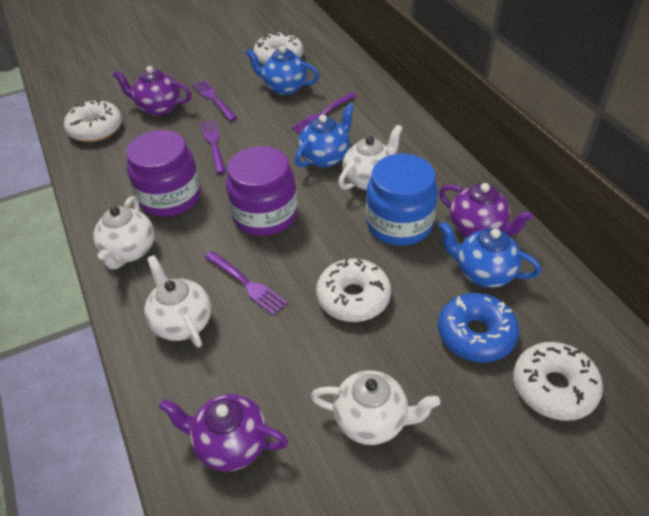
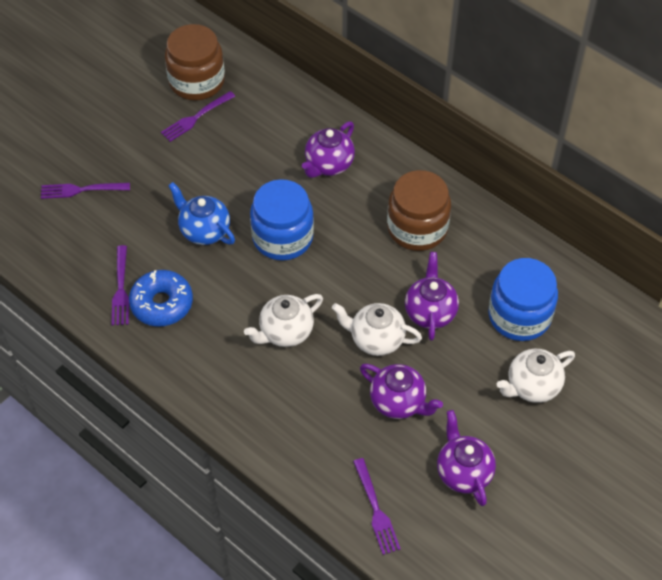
blue jar: [366,154,438,246] = 1 -> [250,179,314,260] [488,258,558,341] = 2
blue teapot: [246,46,319,95] [295,103,354,168] [439,222,541,288] = 3 -> [168,182,235,245] = 1
brown jar: none = 0 -> [165,24,225,101] [387,170,451,251] = 2
purple jar: [126,130,201,217] [226,146,297,236] = 2 -> none = 0
purple teapot: [113,66,191,116] [159,394,288,472] [439,183,533,237] = 3 -> [302,121,355,178] [360,364,443,419] [405,252,459,341] [437,410,496,506] = 4
white donut: [64,100,122,142] [253,32,303,65] [316,258,391,322] [514,342,603,421] = 4 -> none = 0
white teapot: [94,196,155,269] [144,255,211,347] [311,370,440,445] [338,125,403,190] = 4 -> [244,294,323,347] [332,303,422,356] [497,349,575,403] = 3

